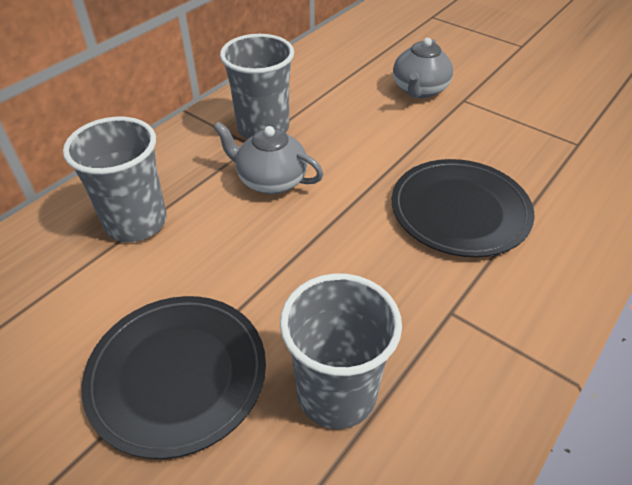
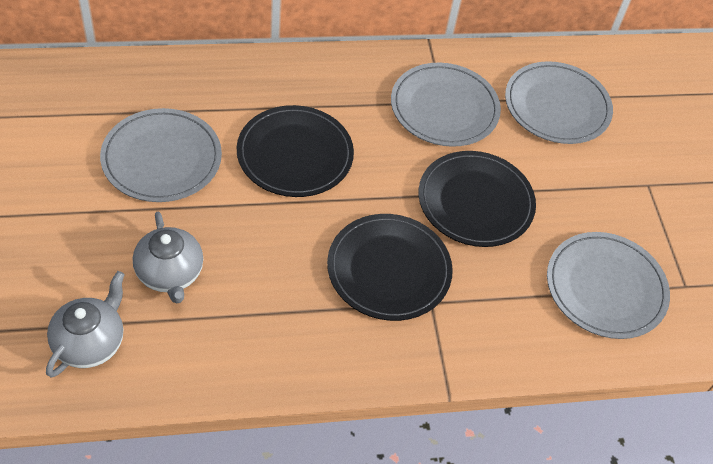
black plate: [82,296,266,459] [392,159,535,257] = 2 -> [237,105,354,197] [327,214,453,321] [419,151,536,247] = 3
grey cup: [63,116,167,242] [220,34,294,139] [280,273,402,429] = 3 -> none = 0
grey plate: none = 0 -> [100,108,222,202] [391,63,501,147] [505,61,613,144] [547,232,670,339] = 4

